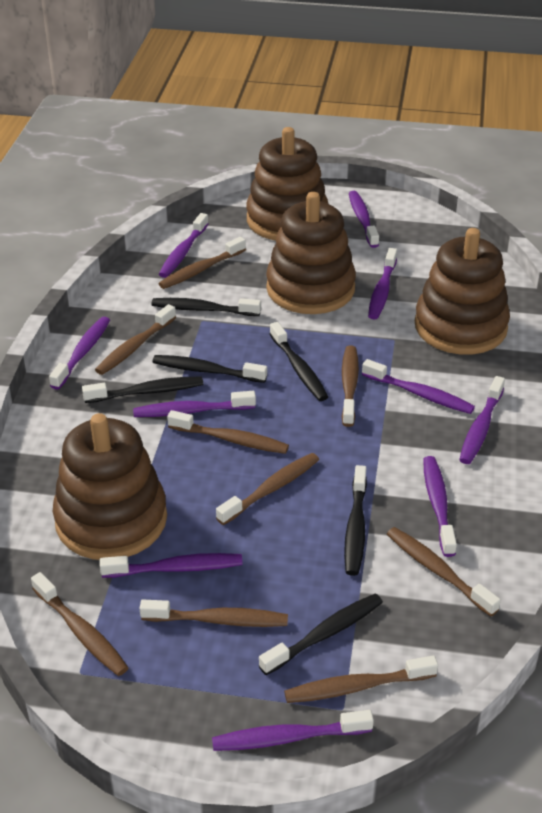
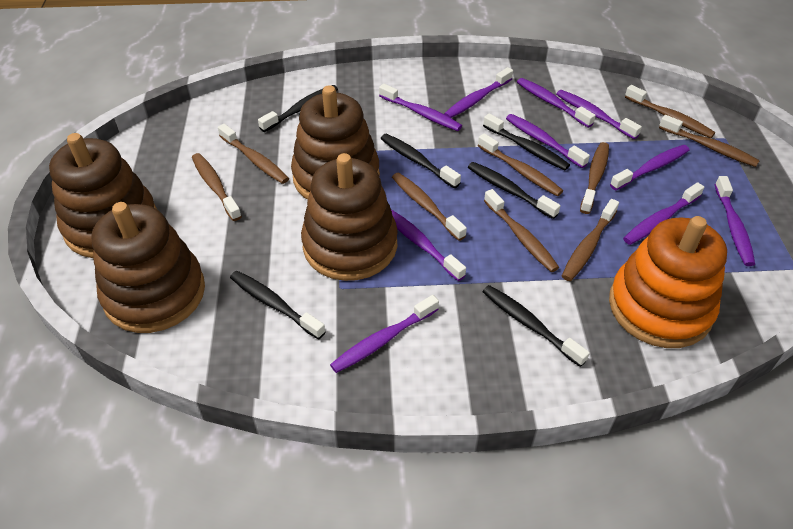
orange stacking toy: none = 0 -> [609,216,727,348] = 1

